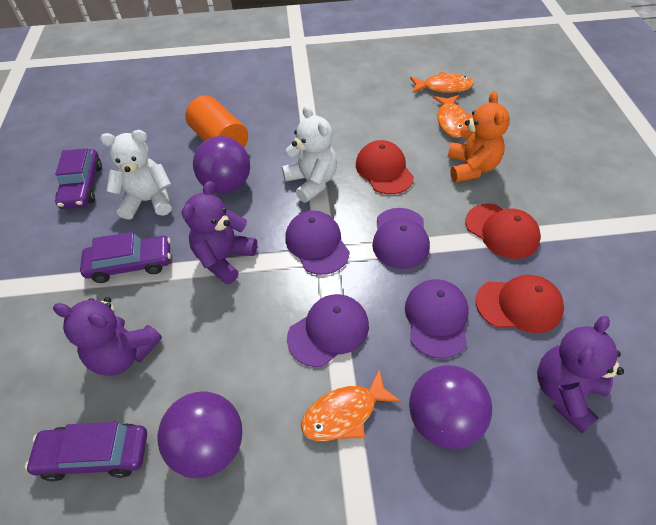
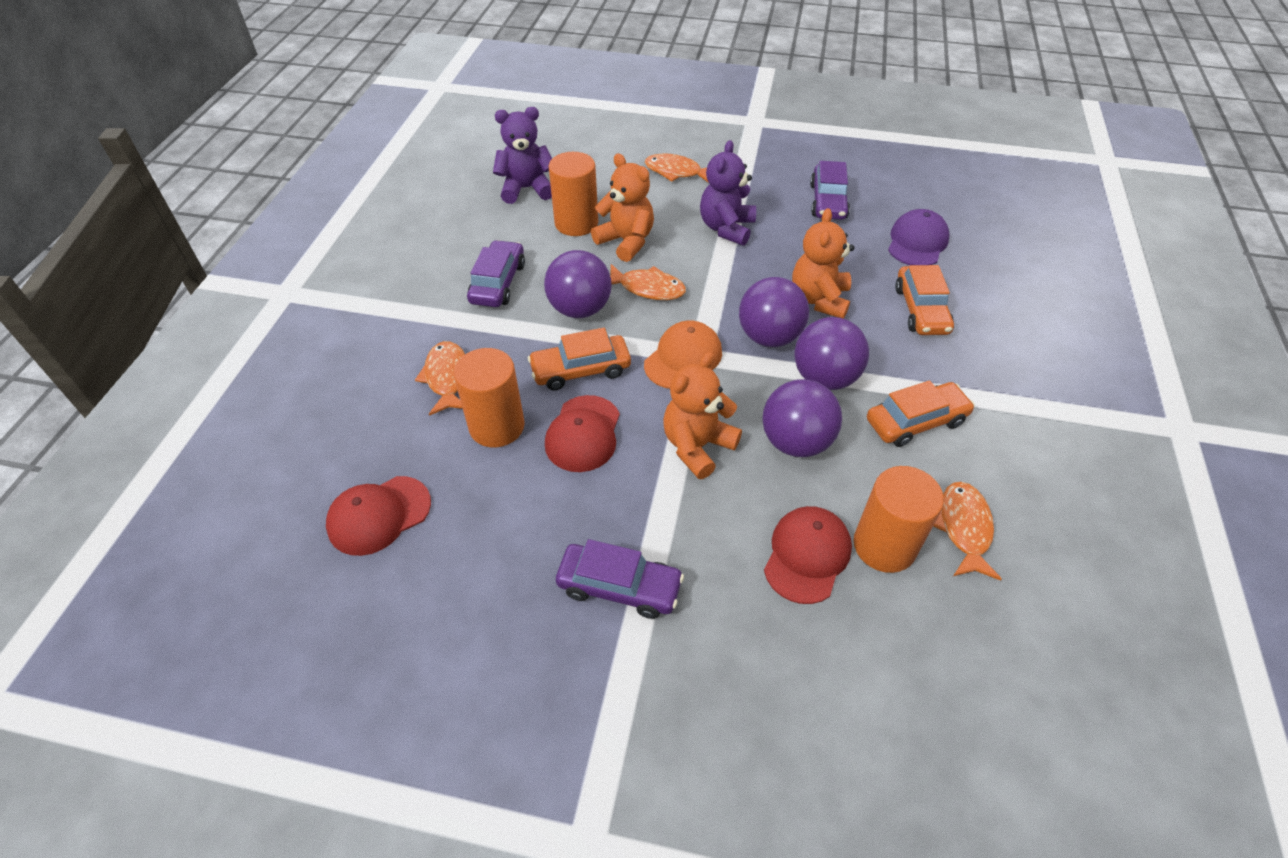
orange cap: none = 0 -> [644,321,722,389] = 1
orange car: none = 0 -> [528,328,631,391] [867,380,975,447] [895,265,954,335] = 3
orange cylinder: [185,95,248,148] = 1 -> [454,348,525,448] [549,152,598,236] [854,466,944,573] = 3
orange fish: [301,368,401,441] [410,72,474,93] [433,95,473,138] = 3 -> [415,341,465,416] [610,264,686,300] [645,154,709,183] [933,482,1002,581] = 4
orange teddy bear: [448,91,510,182] = 1 -> [591,153,654,262] [663,352,742,479] [792,208,855,319] = 3
purple ball: [157,392,242,478] [193,136,250,193] [409,365,492,449] = 3 -> [544,250,612,318] [739,277,809,347] [762,379,842,457] [794,317,869,390] = 4
purple cap: [285,210,350,275] [287,294,369,367] [372,208,430,269] [405,279,469,359] = 4 -> [888,209,949,265] = 1
purple teddy bear: [53,297,162,376] [182,181,257,285] [537,316,624,433] = 3 -> [493,107,552,204] [700,140,756,246] = 2
white teddy bear: [100,130,172,220] [282,105,337,203] = 2 -> none = 0

